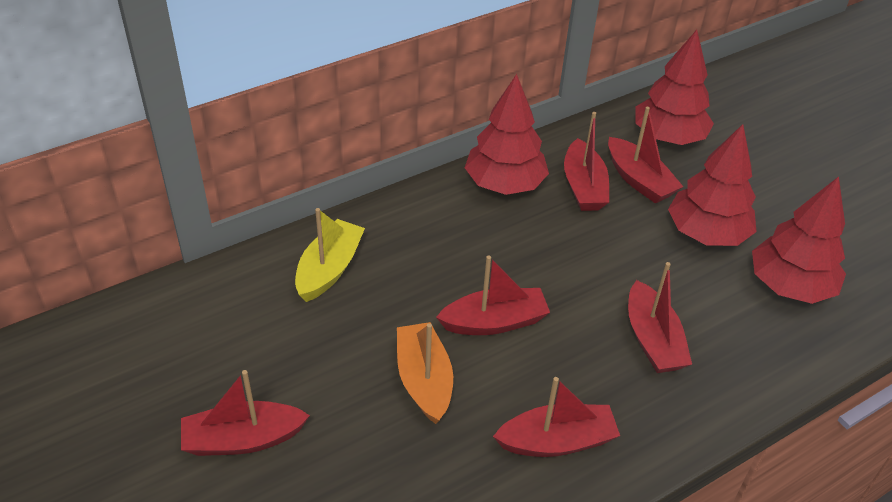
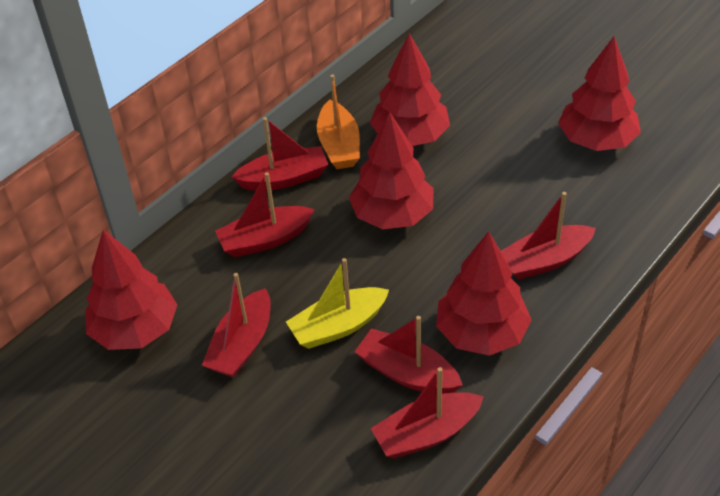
red tree: [464,74,549,195] [635,30,714,145] [668,124,757,246] [752,177,846,304] = 4 -> [85,230,178,350] [349,112,434,229] [370,33,450,146] [436,231,532,356] [558,37,641,151] = 5

